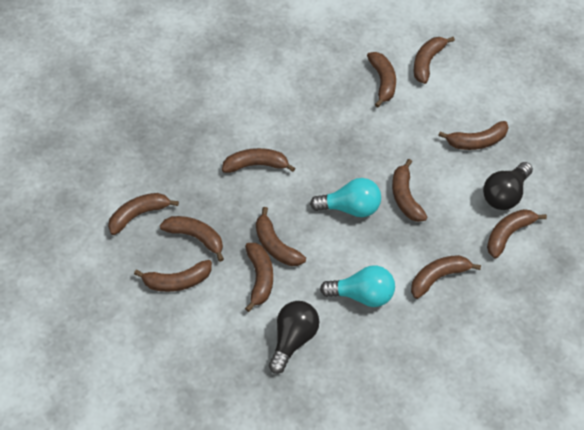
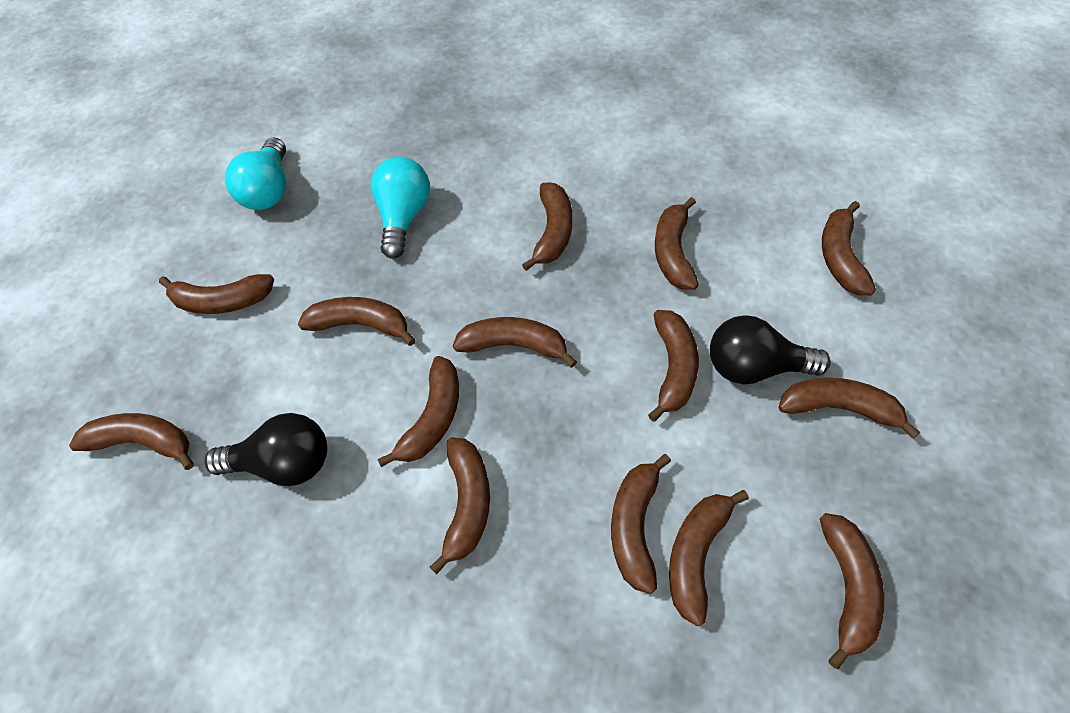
brown banana: [108,193,179,235] [134,260,212,292] [160,216,224,262] [222,148,295,173] [245,243,273,312] [256,207,306,266] [367,52,396,107] [392,159,427,222] [411,255,481,299] [414,37,455,84] [438,121,509,150] [487,209,547,258] = 12 -> [69,413,194,470] [159,274,274,314] [298,297,415,346] [377,356,459,467] [430,438,490,574] [453,317,577,368] [522,182,572,271] [611,454,671,594] [648,310,699,422] [655,197,699,290] [669,490,749,626] [778,378,920,439] [820,513,884,670] [822,201,876,295] = 14

